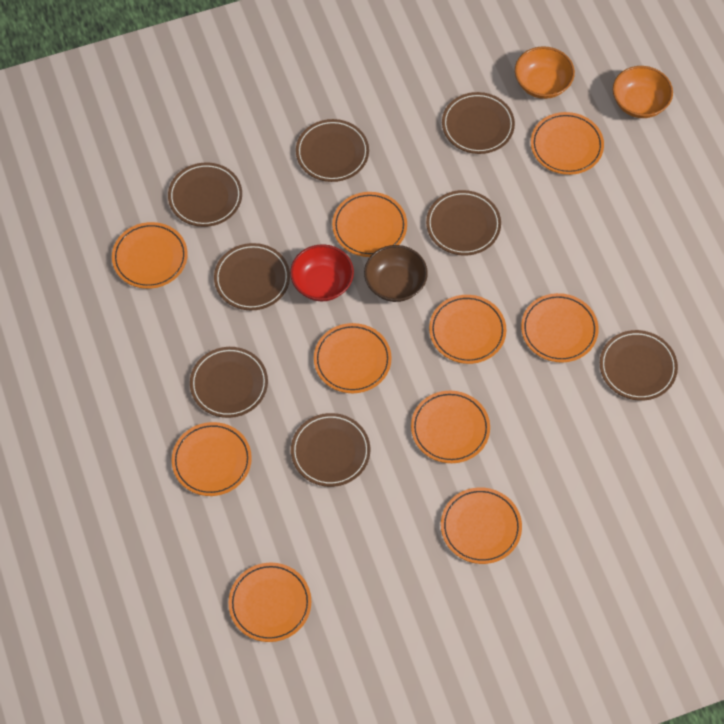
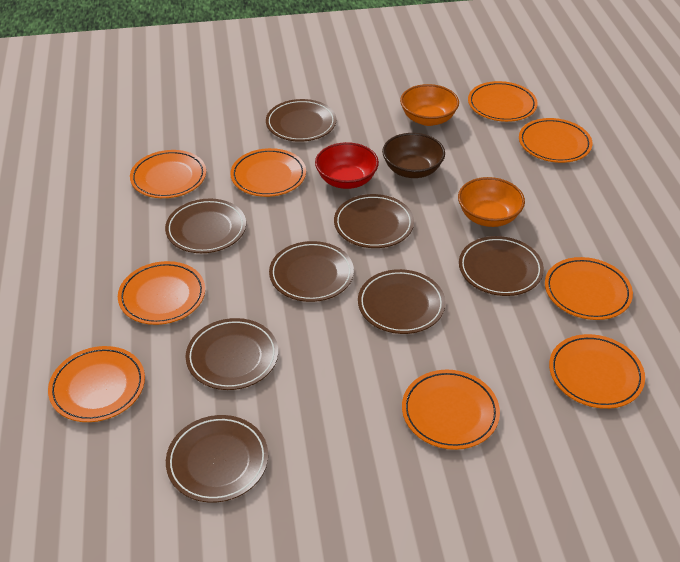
orange plate: [112,222,188,289] [172,422,252,496] [228,563,311,642] [314,323,392,393] [332,192,407,257] [411,391,490,463] [429,295,506,364] [441,488,522,564] [521,293,599,362] [531,112,604,175] = 10 -> [48,346,145,422] [118,261,205,325] [130,150,206,198] [230,148,306,197] [402,370,500,450] [468,81,538,122] [519,118,592,163] [545,257,633,320] [549,334,645,409] = 9

